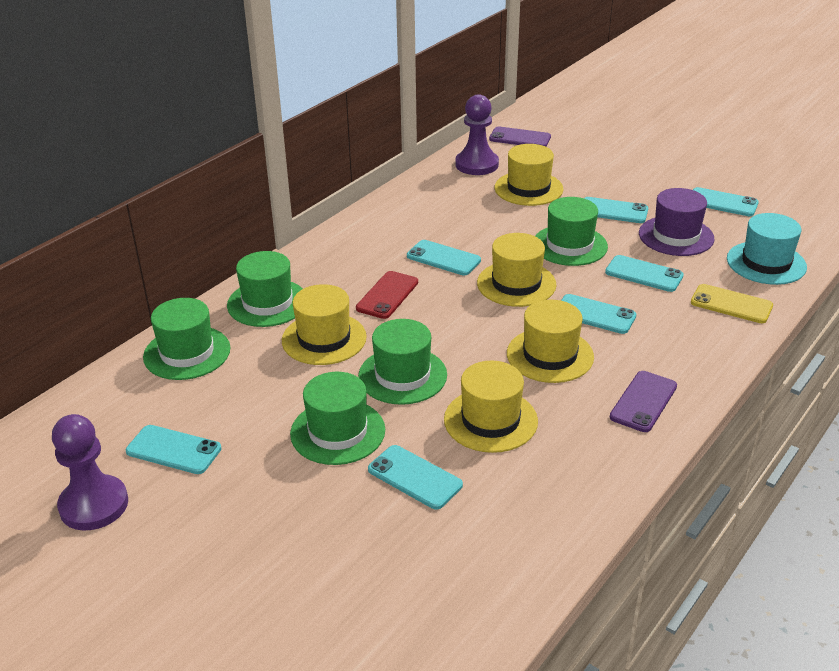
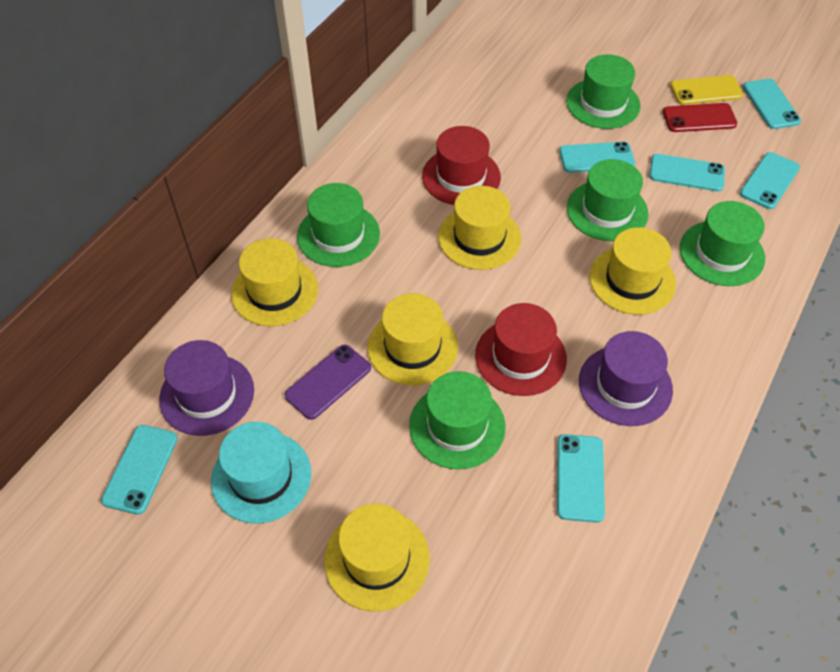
purple hat: [639,188,715,256] = 1 -> [159,340,254,436] [579,331,673,426] = 2
purple pawn: [52,414,128,531] [455,94,499,175] = 2 -> none = 0
purple phone: [489,126,551,147] [610,371,677,432] = 2 -> [284,344,371,420] = 1
red hat: none = 0 -> [422,126,501,205] [475,303,567,396] = 2
turquoise phone: [126,425,222,474] [368,445,463,510] [407,240,481,275] [561,294,636,334] [584,197,648,223] [605,255,684,292] [693,187,759,216] = 7 -> [101,425,178,515] [557,434,605,523] [559,142,635,173] [649,154,725,191] [740,152,800,209] [743,78,801,129] = 6

